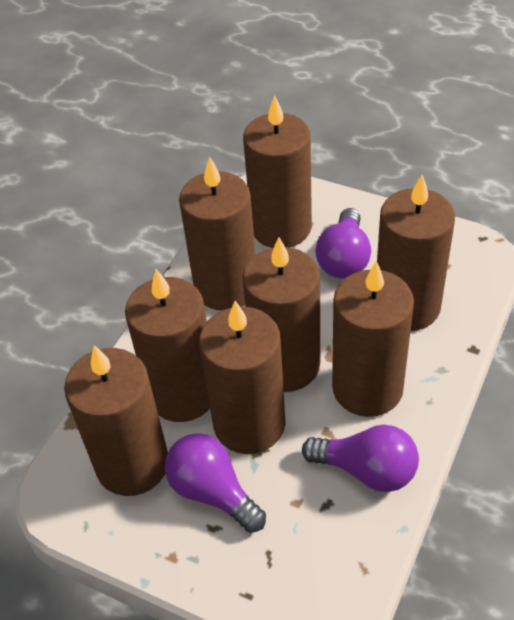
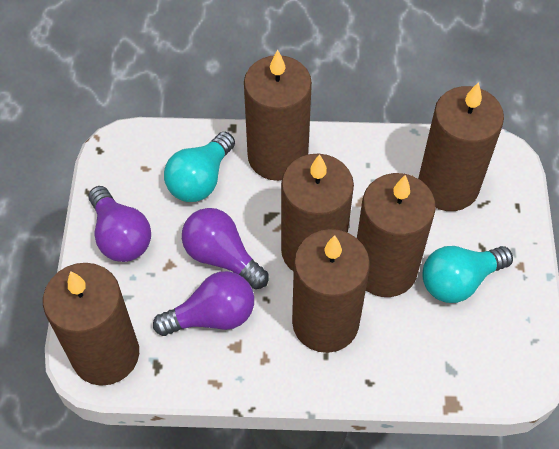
brown candle: [64,345,168,496] [125,269,210,422] [179,156,256,311] [199,301,286,454] [242,237,320,392] [243,95,312,248] [332,261,414,417] [377,175,455,331] = 8 -> [43,263,139,386] [244,49,312,181] [281,153,354,272] [292,229,370,353] [357,173,436,297] [418,82,504,211] = 6
turquoise light bulb: none = 0 -> [164,132,235,202] [422,246,513,303] = 2

